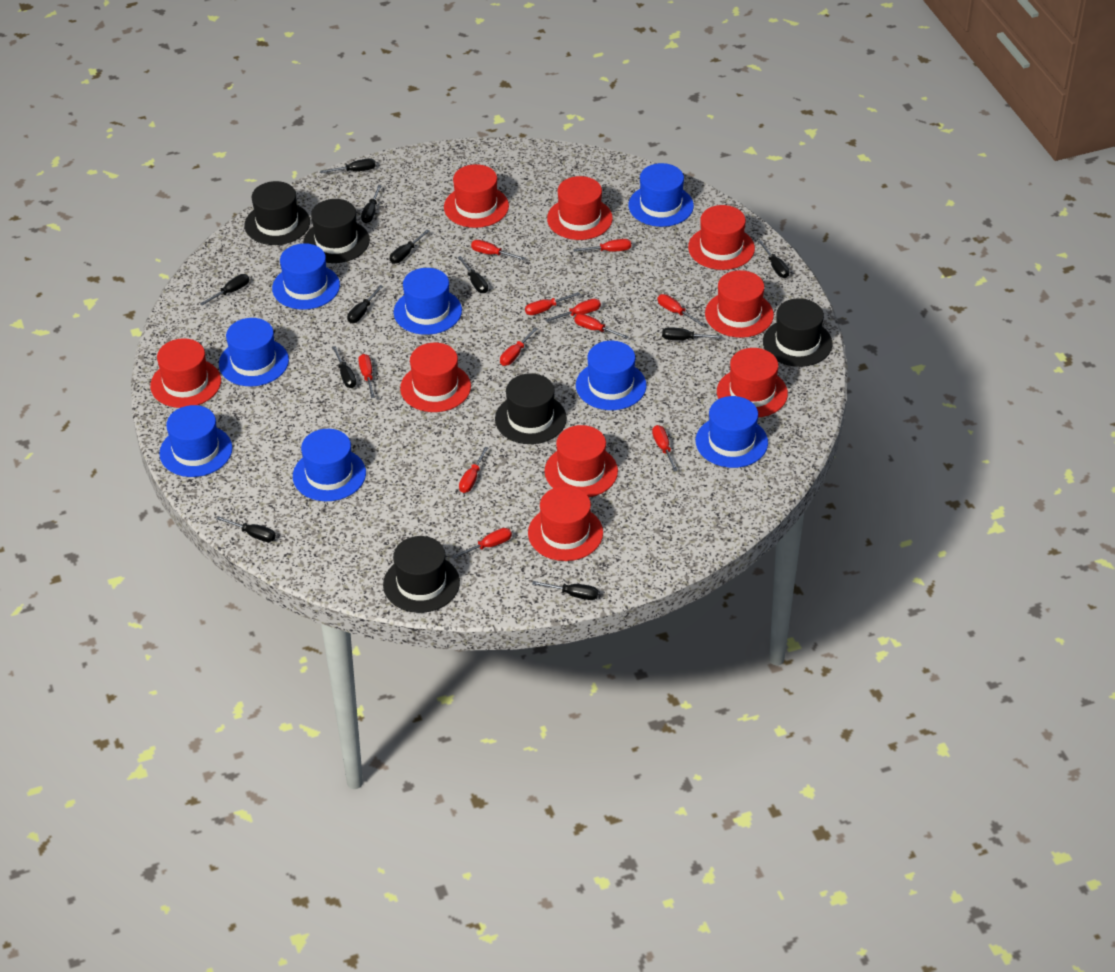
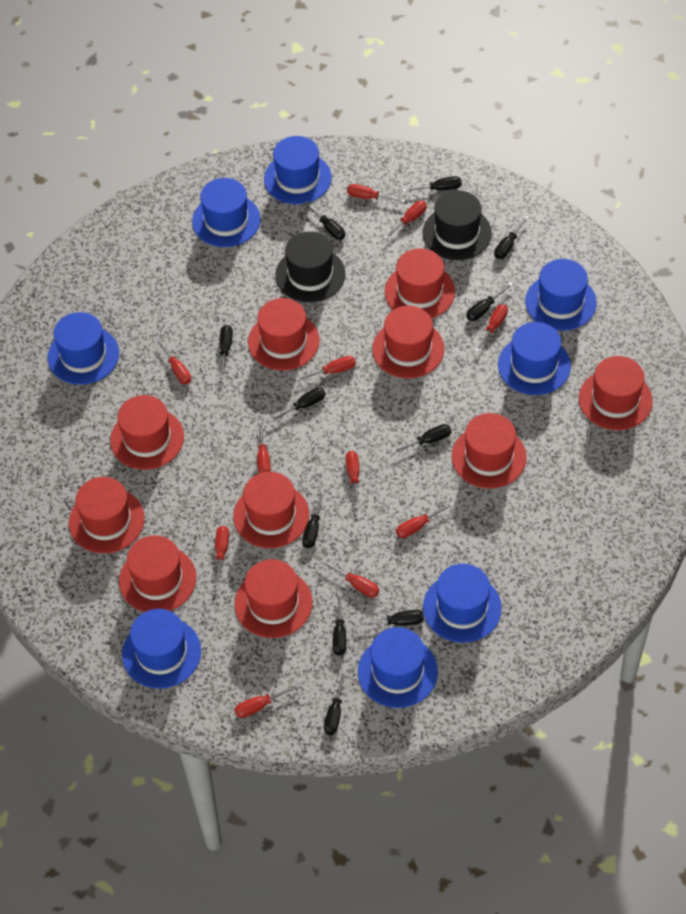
black hat: [244,181,310,245] [303,199,370,263] [383,536,460,613] [495,373,567,444] [763,298,833,367] = 5 -> [275,232,346,302] [422,190,492,260] = 2
red hat: [150,338,221,408] [400,343,471,412] [444,164,509,228] [528,486,603,561] [545,425,618,497] [547,176,613,240] [688,205,755,270] [705,270,774,338] [717,348,788,417] = 9 -> [69,477,145,553] [110,395,184,470] [119,535,196,612] [233,472,309,548] [234,559,313,638] [248,298,320,370] [372,306,444,378] [385,248,455,318] [452,413,527,489] [579,356,653,430] = 10

